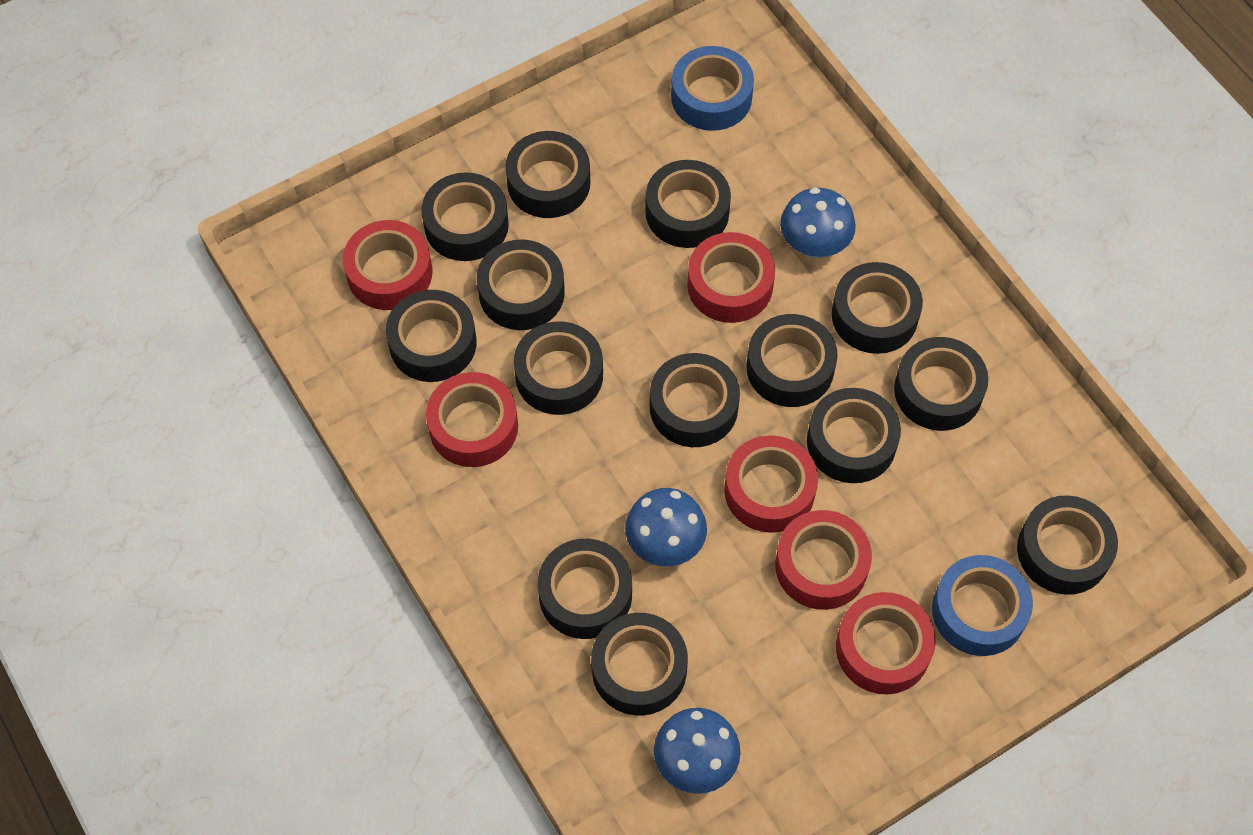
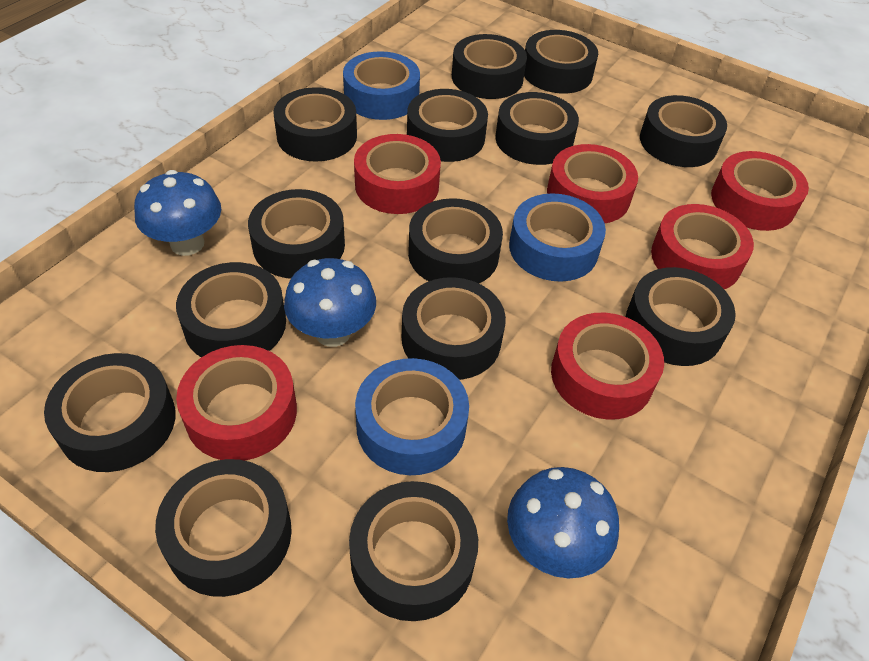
blue tape: [671,46,754,131] [932,555,1033,656] = 2 -> [343,51,420,120] [355,358,469,475] [509,193,606,282] = 3

